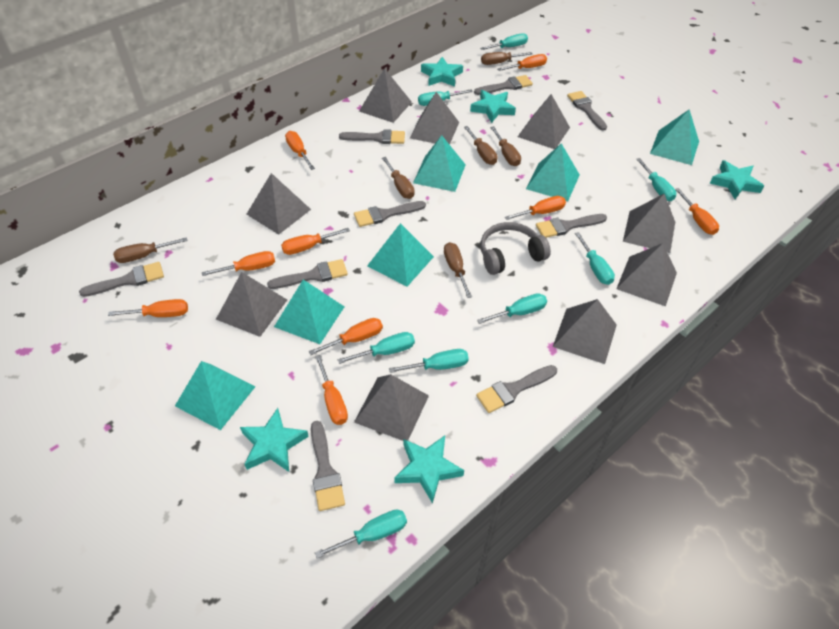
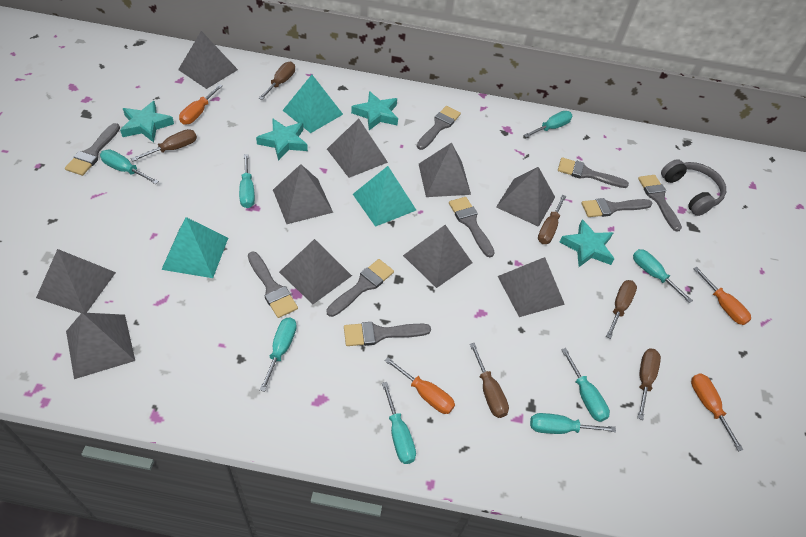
grey pyramid: [216,272,287,337] [247,173,311,234] [354,374,429,441] [359,68,412,123] [410,92,459,145] [517,94,570,149] [553,299,617,364] [616,243,677,306] [623,194,675,253] = 9 -> [36,249,116,313] [66,312,135,379] [178,31,238,89] [273,164,333,224] [279,239,352,304] [327,119,388,178] [403,225,472,288] [419,143,471,197] [496,167,555,227] [498,257,565,317] = 10
orange screwdriver: [108,299,188,317] [202,251,275,276] [281,228,350,255] [285,131,315,170] [309,318,383,355] [316,355,348,425] [498,54,547,71] [505,196,566,220] [675,188,719,235] = 9 -> [179,84,223,125] [385,357,455,414] [691,373,743,451] [693,267,751,325] = 4
turquoise pyramid: [175,361,256,430] [274,280,345,344] [367,223,434,287] [413,135,466,192] [526,143,580,201] [650,110,699,165] = 6 -> [161,217,228,278] [283,75,343,133] [353,166,416,227] = 3
turquoise star: [240,408,309,472] [394,436,464,504] [421,57,463,87] [470,90,516,123] [710,160,764,199] = 5 -> [120,101,174,143] [256,118,308,161] [351,91,398,130] [559,219,614,267] = 4

